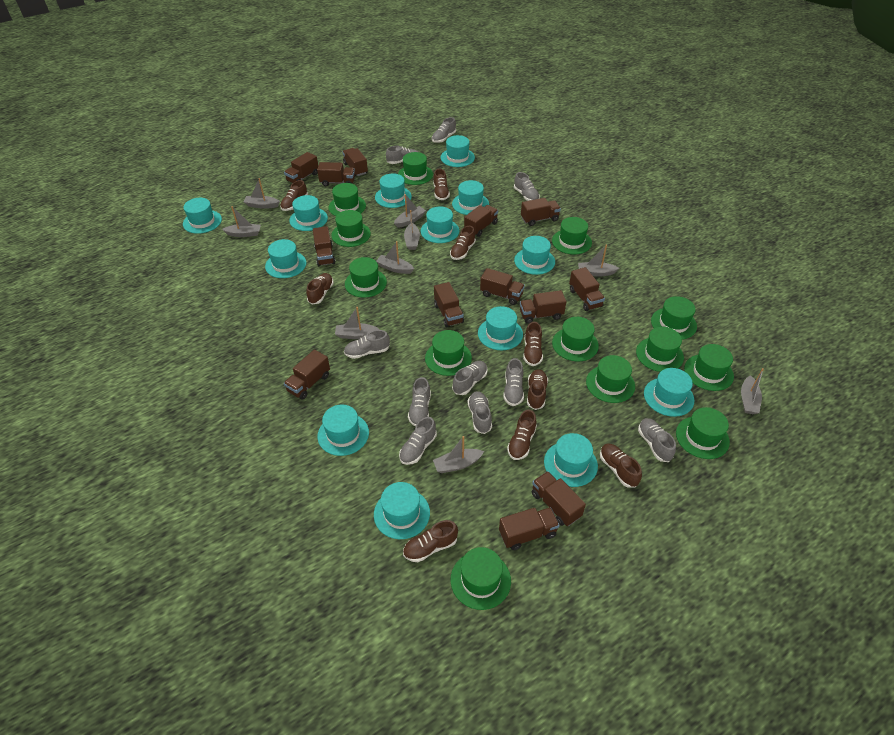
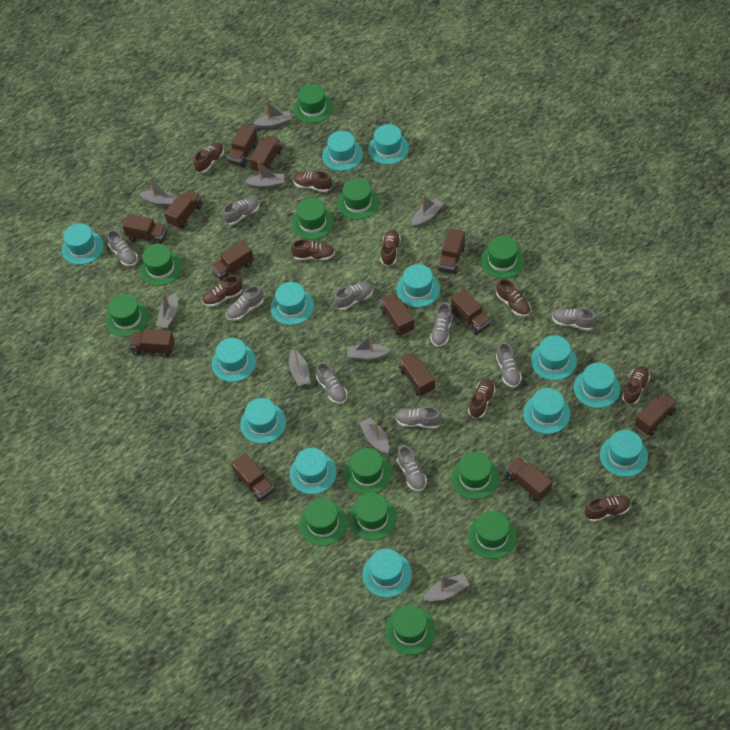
green hat: [329,183,366,216] [331,210,371,247] [345,257,387,298] [398,152,433,185] [425,330,472,376] [451,547,511,610] [552,217,592,255] [552,317,599,361] [586,355,635,403] [636,327,684,372] [651,296,697,340] [676,407,730,459] [684,344,734,391] = 13 -> [106,294,149,337] [139,244,182,286] [292,198,334,240] [293,84,333,123] [299,498,347,546] [337,178,379,220] [344,448,392,494] [349,493,397,540] [385,605,436,655] [451,452,499,499] [467,511,517,559] [481,236,524,279] = 12

